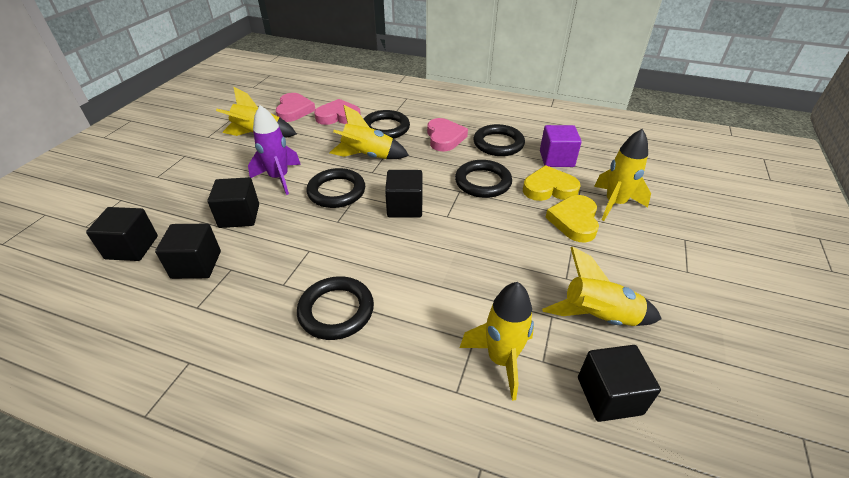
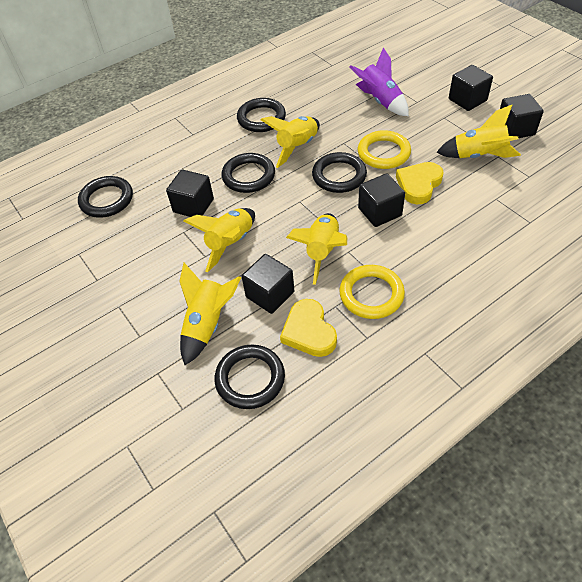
pink heart: [276,93,316,122] [314,99,361,125] [427,118,468,151] = 3 -> none = 0
purple cube: [540,125,582,167] = 1 -> none = 0
yellow ring: none = 0 -> [339,265,405,319] [357,130,411,169] = 2

